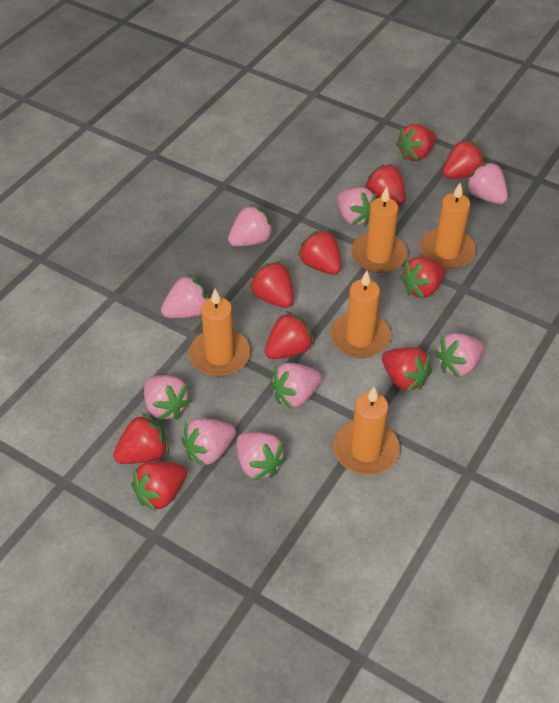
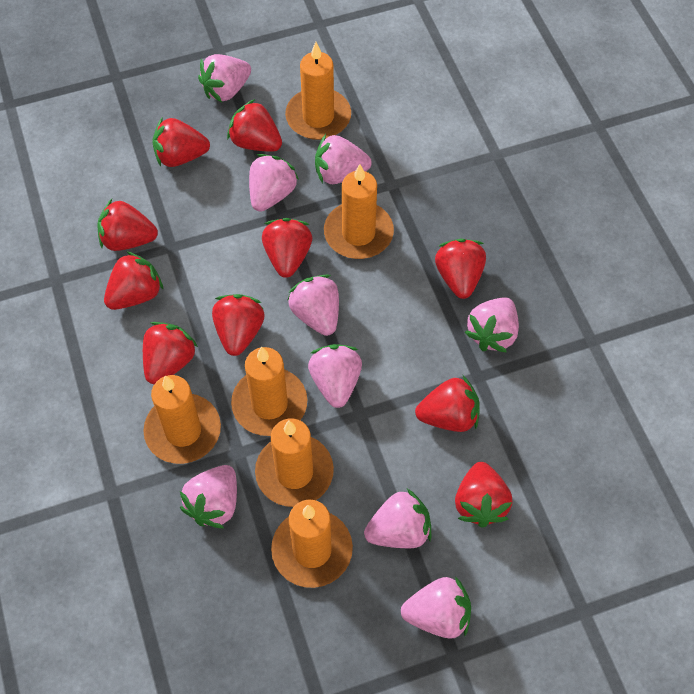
orange candle: [189,289,250,376] [330,271,391,358] [333,387,400,475] [351,187,408,273] [420,183,476,269] = 5 -> [143,375,221,464] [231,346,307,436] [255,418,334,507] [271,500,353,588] [285,42,351,140] [324,164,394,259] = 6

